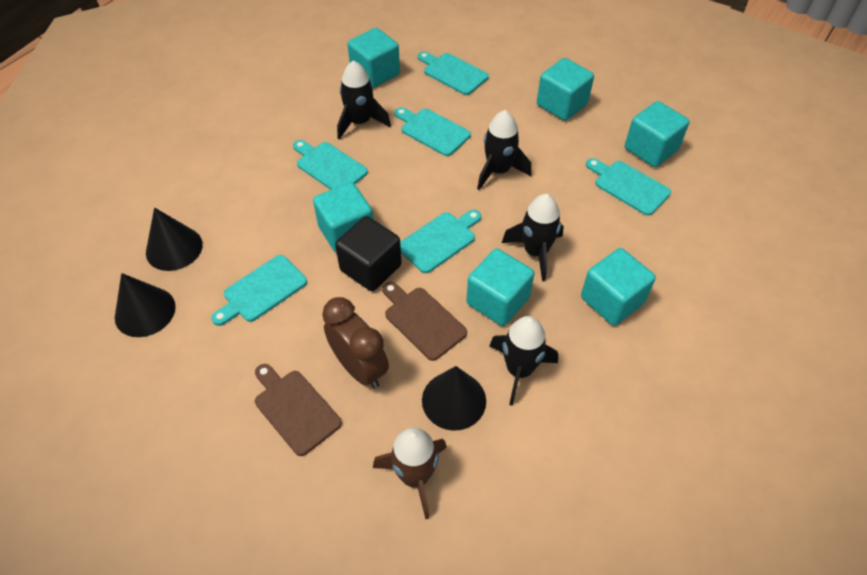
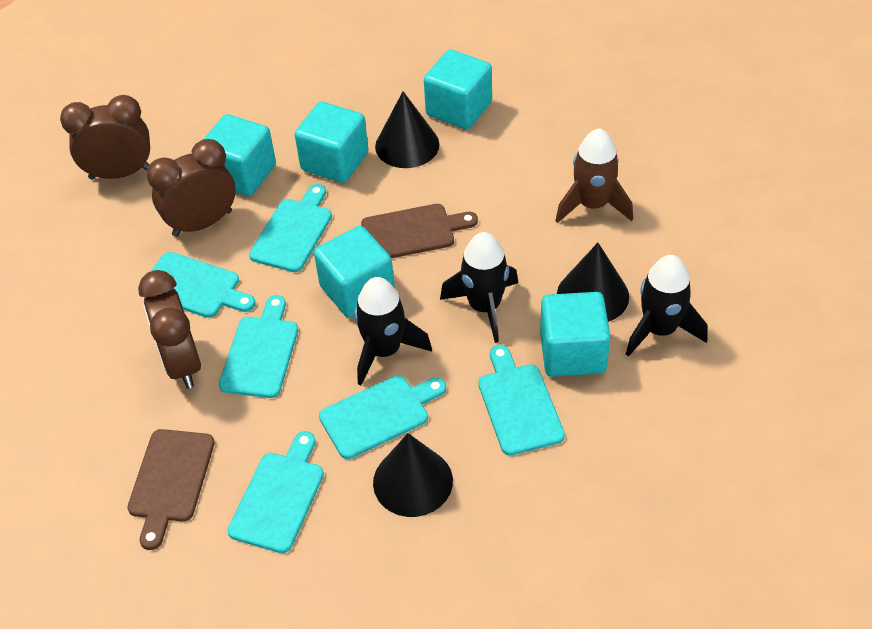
black cube: [335,216,402,291] = 1 -> none = 0
black rocket: [337,60,391,140] [477,110,531,190] [490,316,558,406] [502,194,564,281] = 4 -> [354,277,432,385] [440,232,518,343] [626,255,707,357] = 3
brown clock: [322,297,389,389] = 1 -> [60,95,150,180] [138,270,201,389] [147,139,236,237] = 3
turquoise cube: [313,182,373,253] [348,28,400,88] [466,248,534,326] [537,58,594,121] [581,248,656,326] [625,101,689,167] = 6 -> [204,114,276,196] [295,102,368,183] [314,226,395,318] [424,50,492,129] [540,292,610,377] = 5

